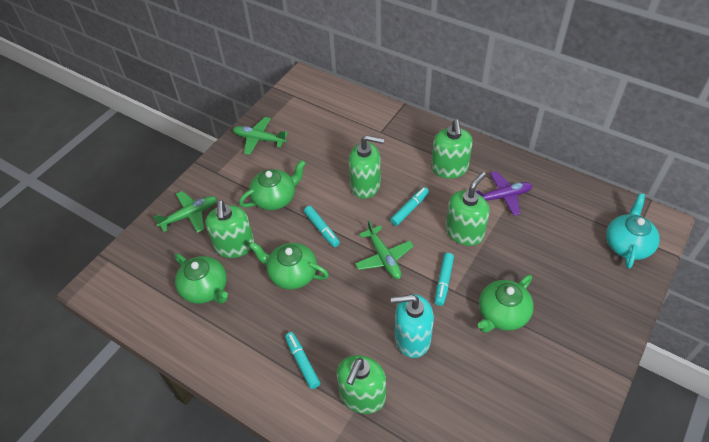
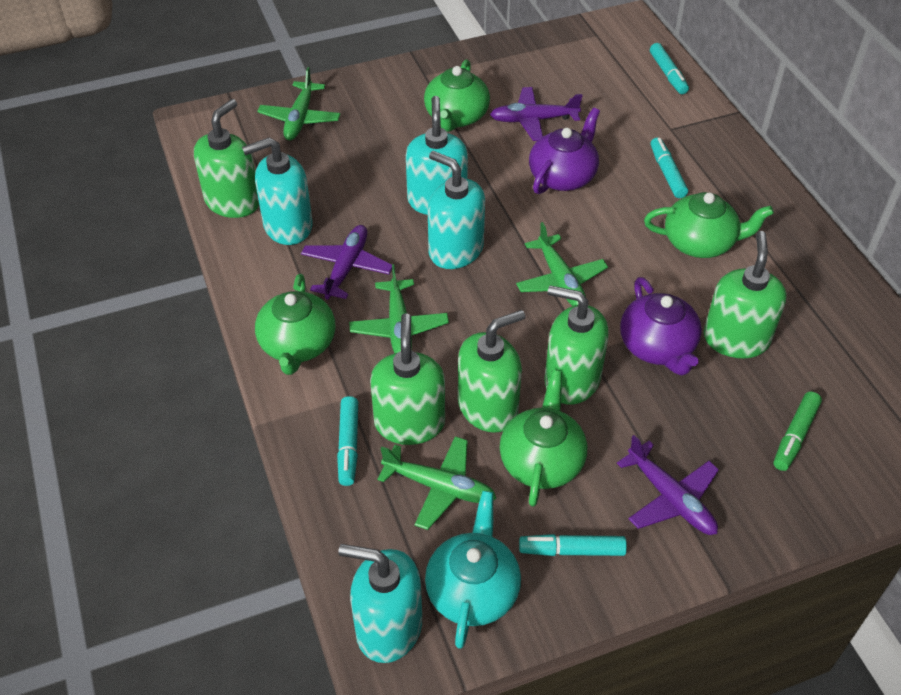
green marker: none = 0 -> [774,392,822,471] = 1
green plane: [153,191,217,233] [233,117,288,155] [355,220,414,279] = 3 -> [257,67,340,140] [349,264,449,353] [377,436,496,530] [516,222,608,306] = 4
purple plane: [475,171,533,216] = 1 -> [301,225,392,299] [490,87,583,141] [617,435,719,535] = 3
purple teapot: none = 0 -> [529,108,600,194] [620,277,702,376] = 2
turquoise soap dispenser: [391,294,434,358] = 1 -> [242,137,313,245] [338,544,422,663] [406,96,468,215] [428,151,485,269] = 4

